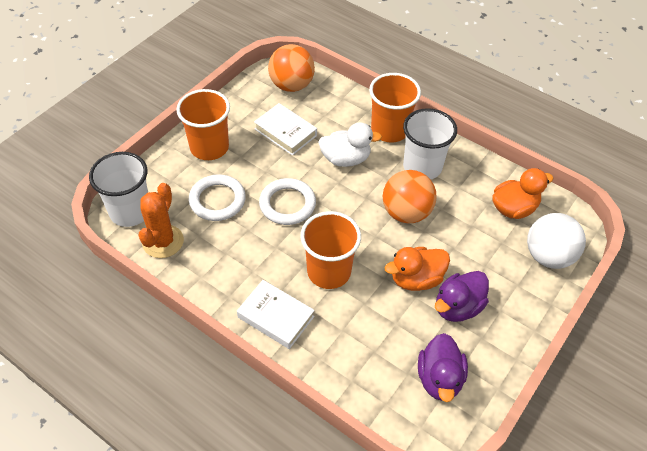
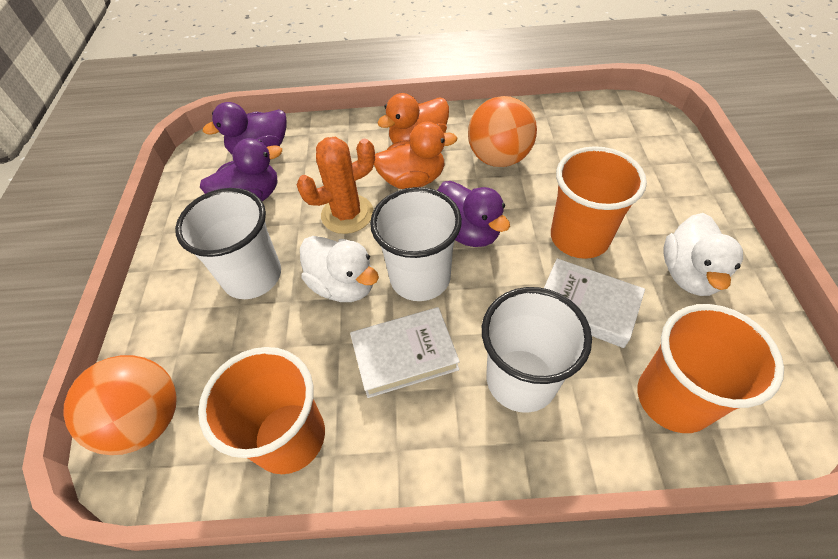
purple duck: [418,333,468,402] [435,271,489,322] = 2 -> [200,138,282,201] [203,102,287,154] [437,181,510,247] = 3
white ball: [527,213,586,269] = 1 -> none = 0
white cup: [89,152,148,227] [403,108,457,179] = 2 -> [175,188,281,299] [370,187,462,301] [482,287,592,413] = 3
white duck: [318,122,382,167] = 1 -> [300,236,379,302] [664,213,743,296] = 2
white ring: [189,174,246,221] [259,178,316,225] = 2 -> none = 0

